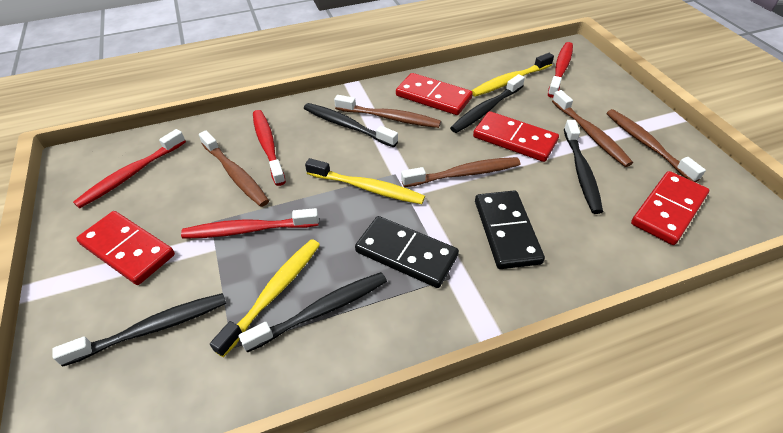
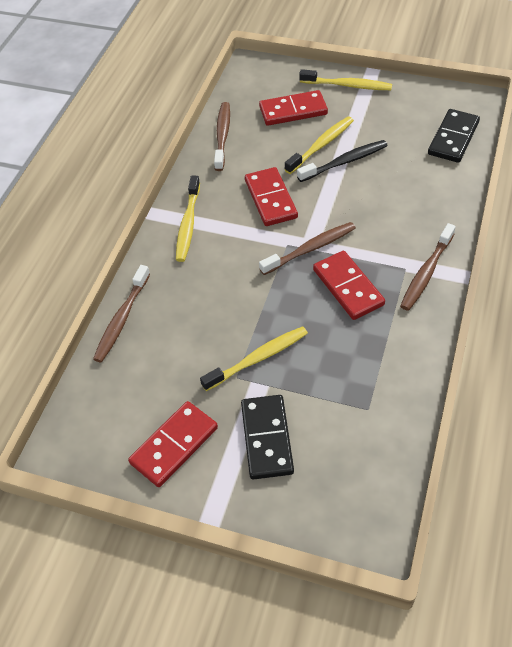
black toothbrush: [52,293,226,367] [238,272,387,353] [304,103,398,147] [450,74,525,133] [564,120,603,214] = 5 -> [297,140,388,182] = 1
brown toothbrush: [199,130,269,207] [334,95,441,128] [401,157,520,187] [552,90,633,167] [606,109,706,182] = 5 -> [93,265,150,363] [214,102,230,171] [259,222,356,275] [400,223,456,311] = 4
red toothbrush: [73,129,186,208] [181,208,319,239] [253,110,286,186] [548,42,573,98] = 4 -> none = 0
yellow toothbrush: [210,239,320,357] [305,158,425,204] [471,53,554,97] = 3 -> [176,176,200,262] [200,326,308,391] [285,117,354,174] [299,69,392,90] = 4

